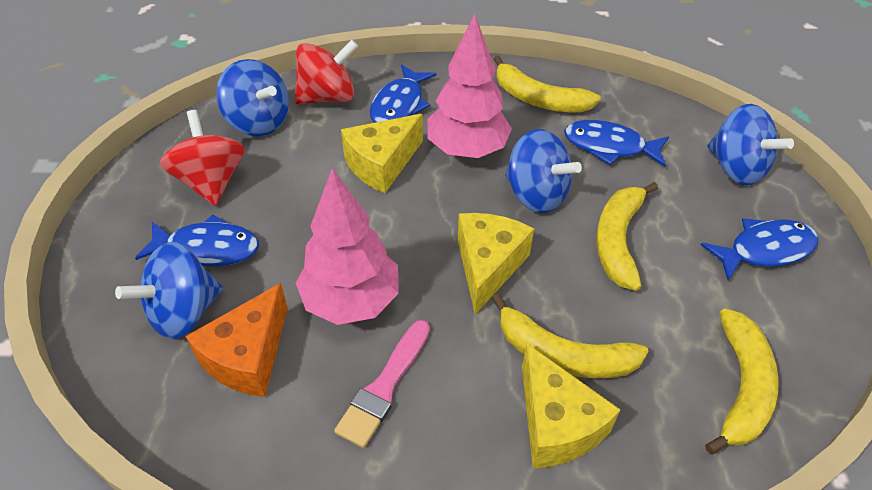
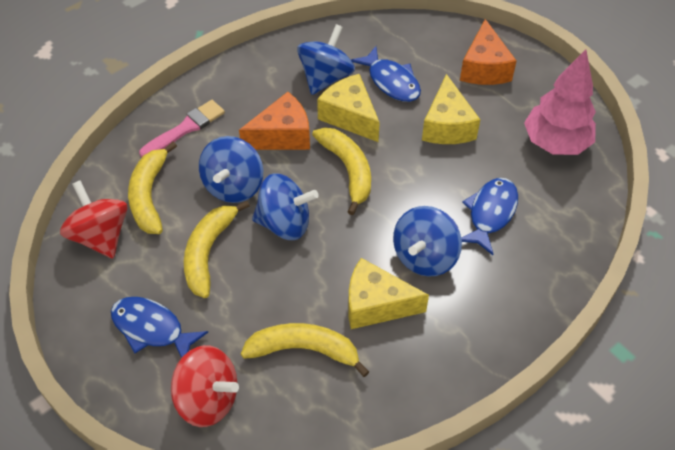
blue fish: [135,214,259,266] [370,64,436,123] [564,120,669,167] [701,218,818,280] = 4 -> [111,297,208,358] [351,46,421,102] [461,178,518,255] = 3
orange cheese: [185,283,288,397] = 1 -> [239,92,310,150] [460,19,517,85] = 2
pink tree: [296,169,399,325] [427,14,512,158] = 2 -> [524,49,596,155] = 1

